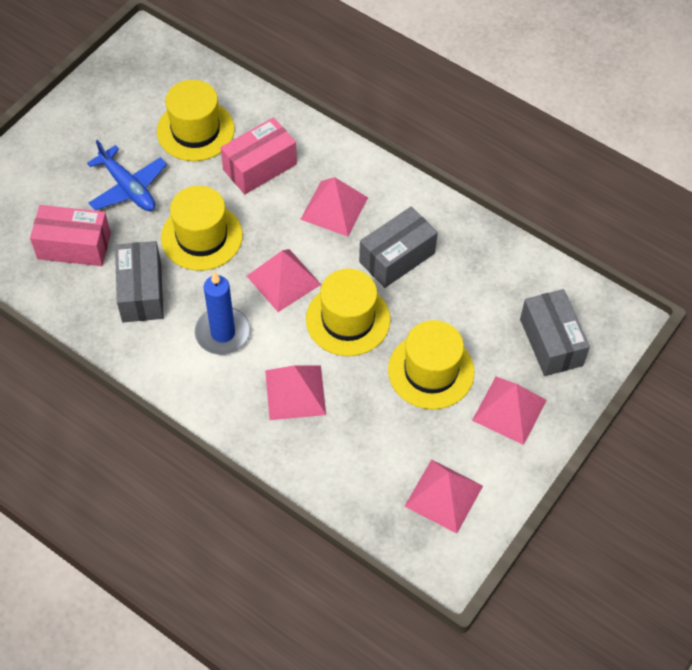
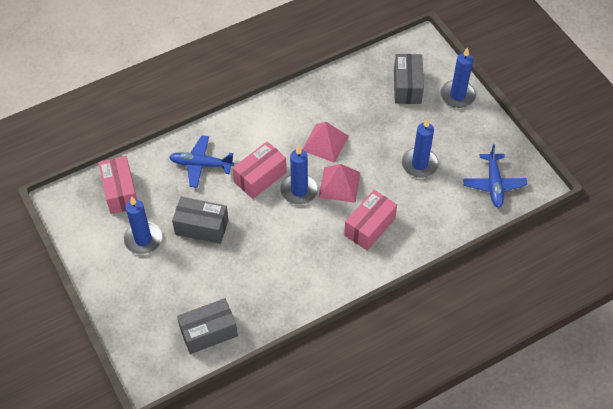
blue candle: [195,271,251,355] = 1 -> [123,197,162,255] [280,146,318,205] [402,118,439,178] [440,47,476,108] = 4
blue plane: [87,140,167,211] = 1 -> [169,135,234,188] [463,144,527,208] = 2
pink box: [30,205,111,266] [221,117,297,194] = 2 -> [98,156,137,214] [233,141,287,199] [344,190,397,251] = 3
pink pyramid: [247,249,321,312] [265,365,326,420] [300,177,368,237] [404,460,483,533] [472,377,547,445] = 5 -> [302,122,349,163] [319,164,360,203] = 2
yellow hat: [157,80,235,161] [161,186,243,271] [306,269,390,356] [388,320,474,409] = 4 -> none = 0

